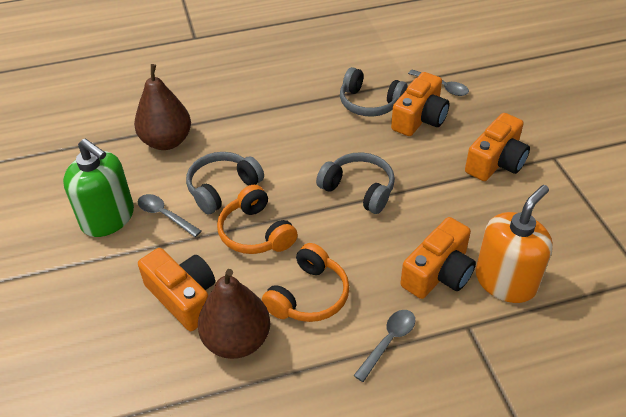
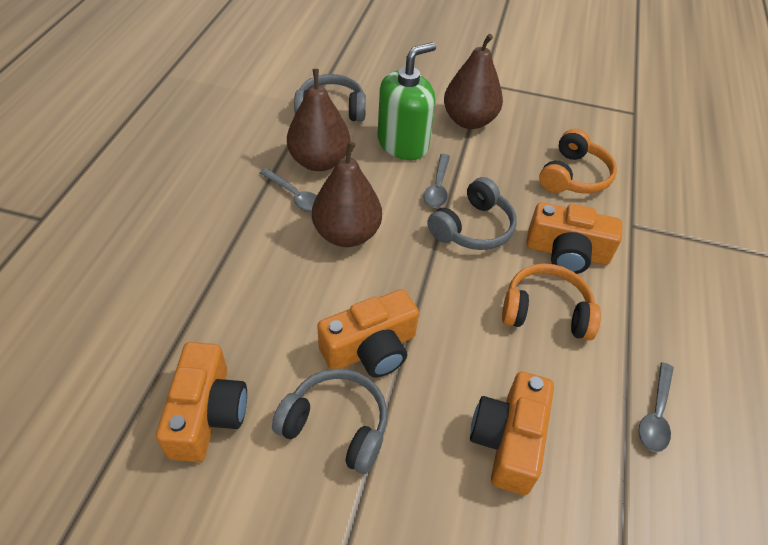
brown pear: [134,64,191,150] [198,269,270,359] = 2 -> [287,69,350,171] [312,142,382,247] [444,34,503,129] = 3
orange soap dispenser: [476,185,553,303] = 1 -> none = 0

